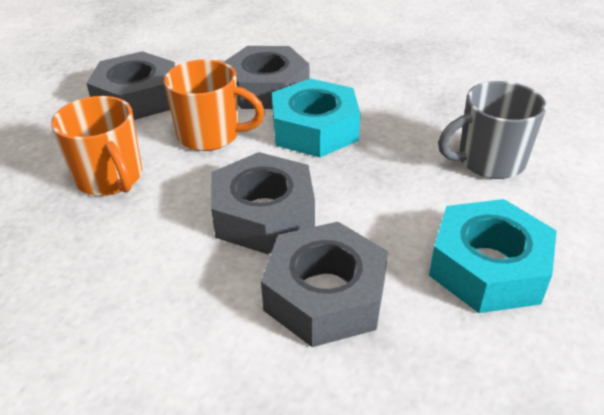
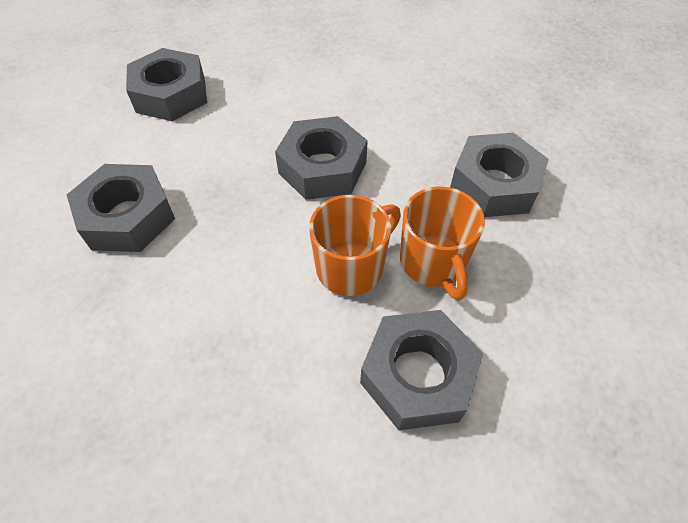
grey mug: [438,81,547,179] = 1 -> none = 0
grey nut: [86,52,175,120] [211,152,315,254] [224,46,309,109] [261,222,388,347] = 4 -> [67,164,175,252] [126,48,207,121] [275,116,368,200] [360,310,483,430] [450,132,549,217] = 5
turquoise nut: [272,78,361,157] [429,199,557,313] = 2 -> none = 0

